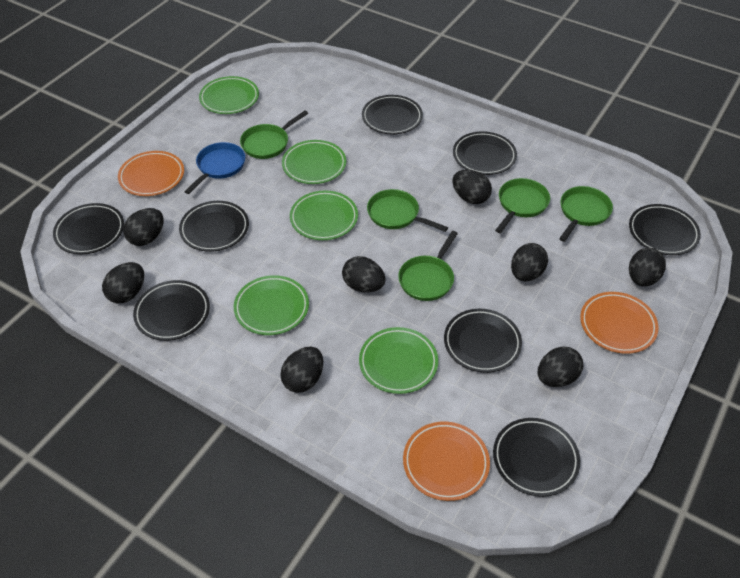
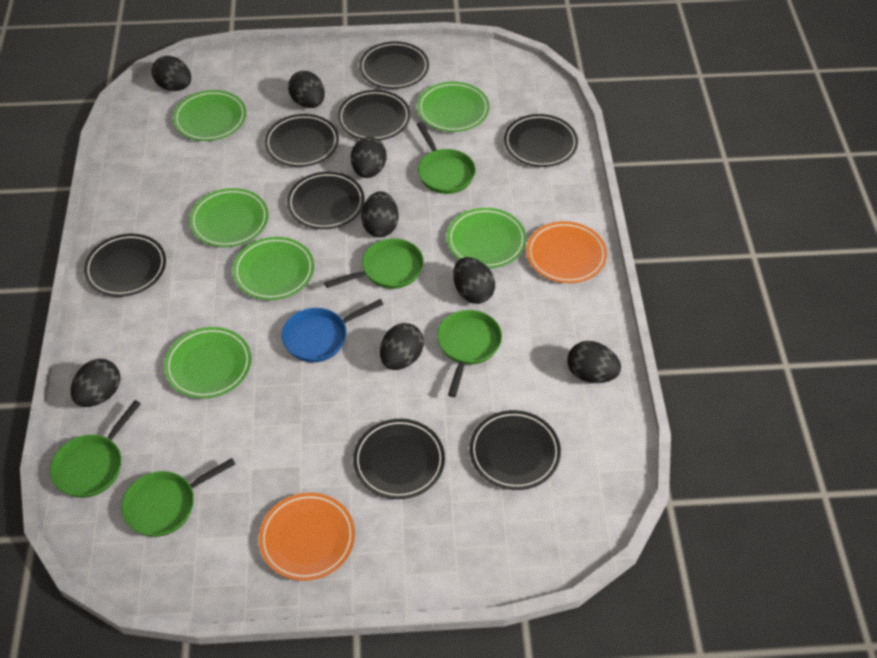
green plate: [199,76,259,114] [234,275,309,335] [282,140,346,184] [290,190,358,240] [359,327,438,394] = 5 -> [164,327,251,399] [173,90,246,141] [190,188,269,247] [233,237,314,300] [417,82,489,132] [447,208,526,268] = 6
orange plate: [118,151,184,196] [403,422,490,501] [580,292,659,354] = 3 -> [259,493,355,581] [527,221,607,283] = 2

